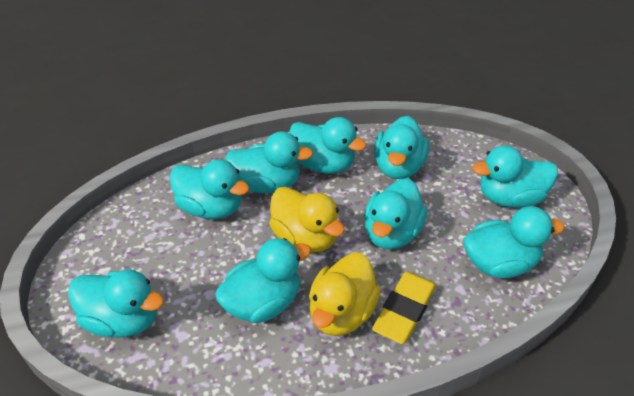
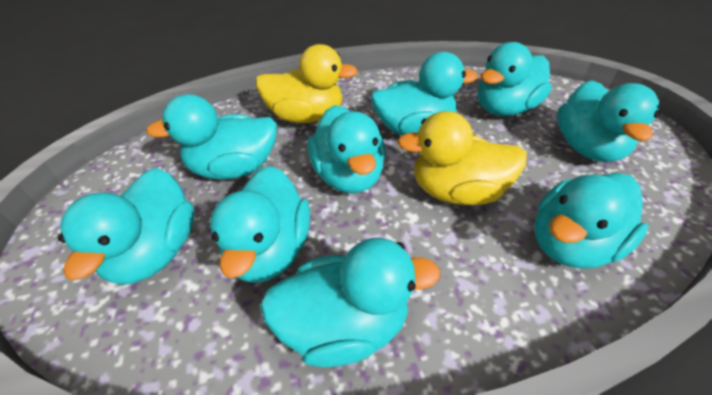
yellow eraser: [372,271,437,344] = 1 -> none = 0

